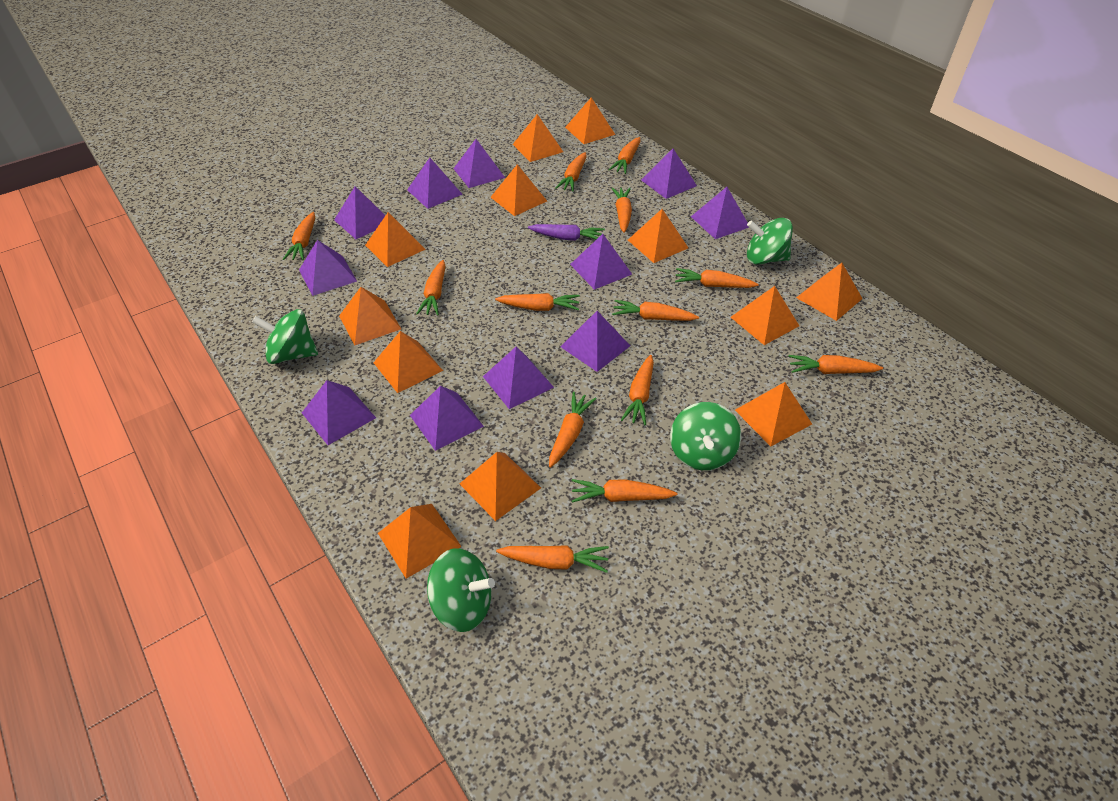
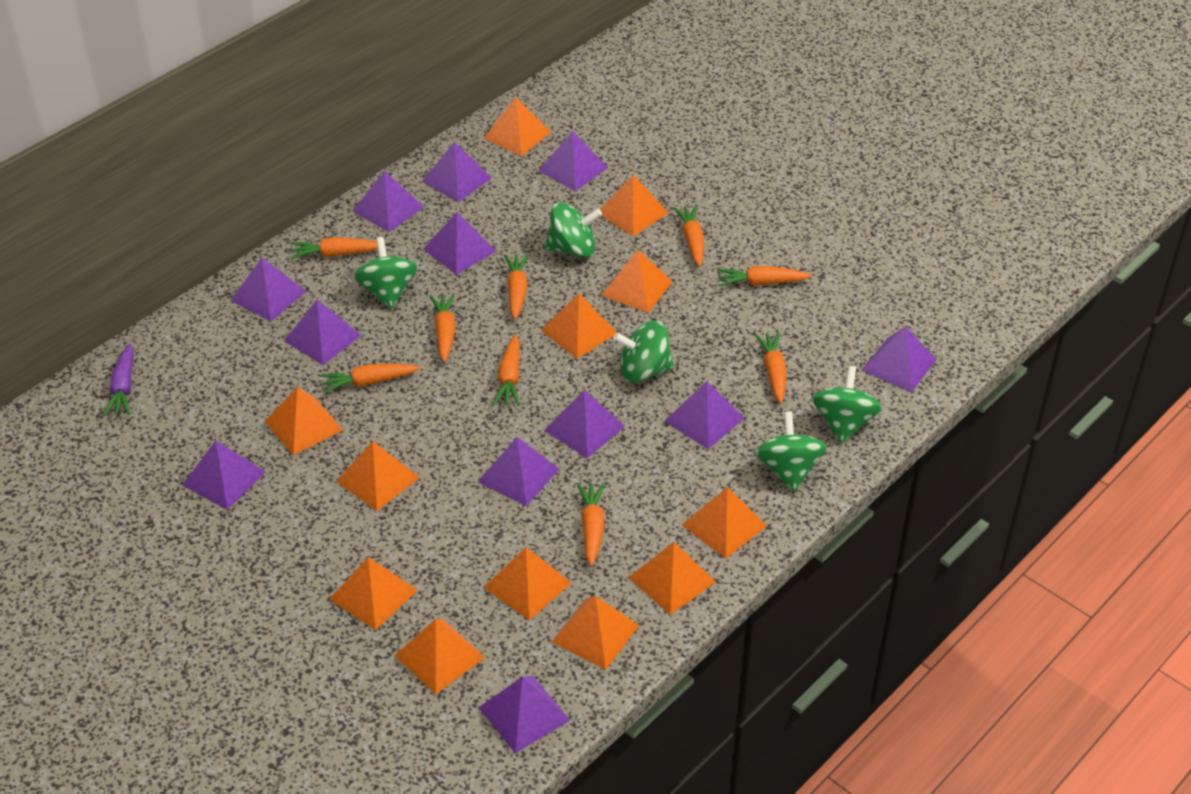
green spinning top: [252,309,318,364] [427,548,495,632] [670,402,741,470] [747,218,793,265] = 4 -> [353,237,418,309] [545,202,602,258] [613,321,674,383] [755,411,827,492] [812,366,882,443] = 5
orange carrot: [283,212,315,260] [416,260,446,316] [495,293,580,311] [496,545,609,573] [549,392,597,468] [555,152,587,192] [572,479,677,503] [609,137,641,174] [612,188,632,233] [612,300,699,321] [621,355,654,425] [675,268,759,288] [788,355,883,374] = 13 -> [291,237,378,259] [320,363,420,393] [430,294,456,362] [493,335,520,406] [504,254,528,319] [577,482,605,566] [673,205,704,267] [717,266,812,286] [754,332,786,404] = 9
purple pyramid: [299,240,357,296] [302,380,376,445] [334,186,385,239] [407,158,463,209] [410,386,484,451] [453,139,505,188] [483,347,554,409] [560,311,630,372] [570,234,632,290] [641,149,697,199] [691,187,749,239] = 11 -> [182,440,266,510] [231,258,306,321] [284,300,361,365] [353,171,424,232] [422,142,492,202] [423,212,496,275] [478,437,559,506] [478,676,570,753] [538,131,608,191] [544,390,625,458] [665,381,744,449] [862,326,936,392] = 12

